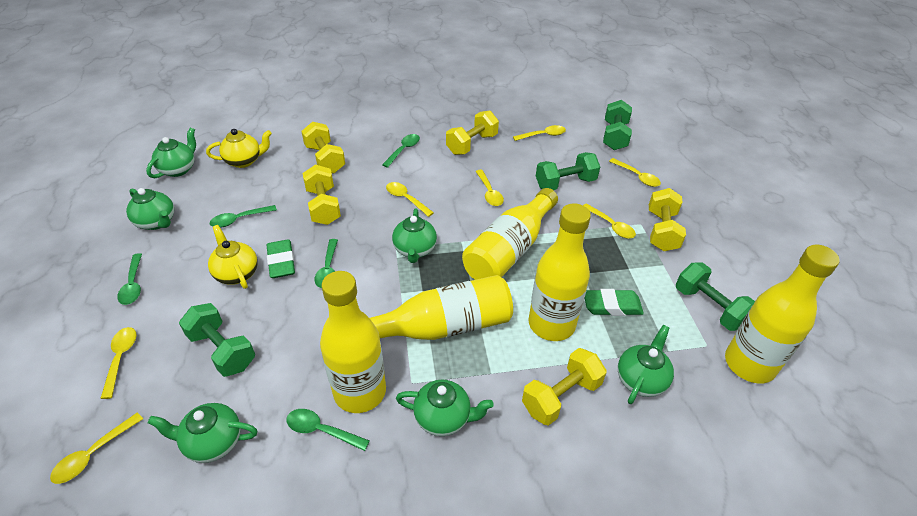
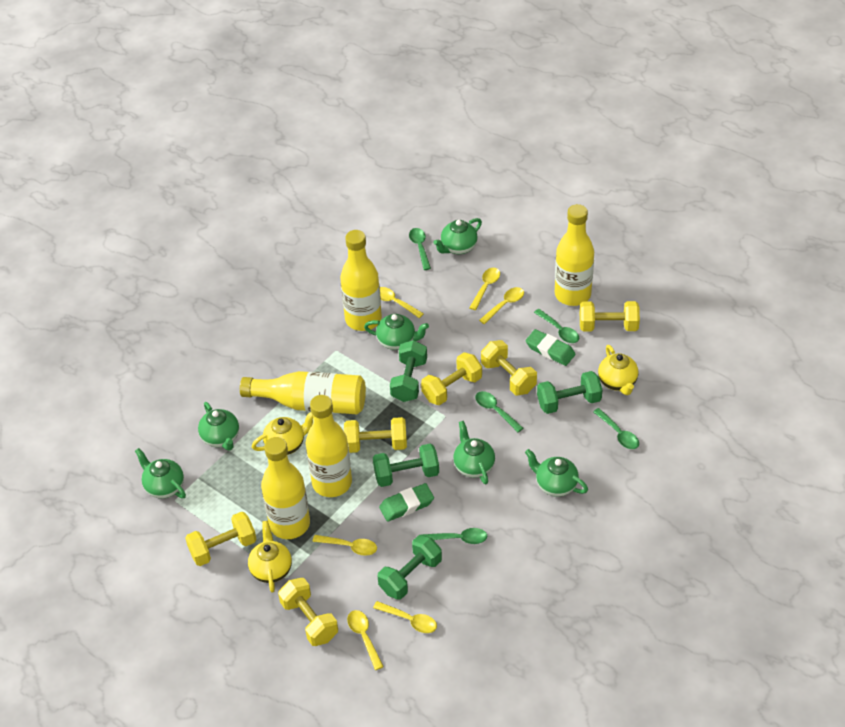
yellow dumbbell: [301,122,345,174] [303,165,341,225] [446,110,499,155] [522,348,606,426] [649,188,686,251] = 5 -> [185,512,256,566] [278,578,338,646] [344,417,407,453] [421,352,482,405] [481,340,537,395] [580,301,640,331] = 6
yellow spoon: [50,413,143,484] [100,327,137,399] [386,182,434,217] [475,170,504,206] [513,125,566,141] [583,203,636,239] [609,158,661,187] = 7 -> [312,535,377,556] [347,610,384,670] [373,601,437,633] [380,287,424,318] [469,268,500,310] [479,287,524,324] = 6
yellow teapot: [206,129,272,168] [208,225,258,289] = 2 -> [248,521,292,593] [252,412,313,455] [598,345,638,395] = 3

